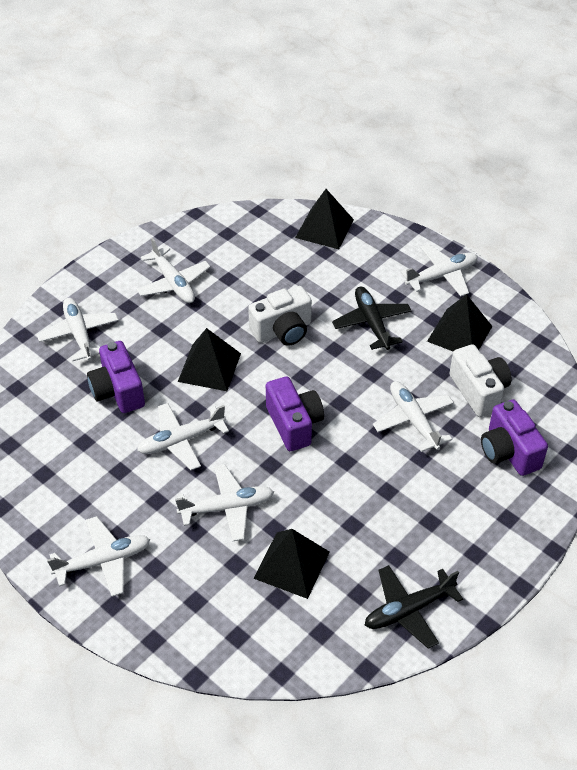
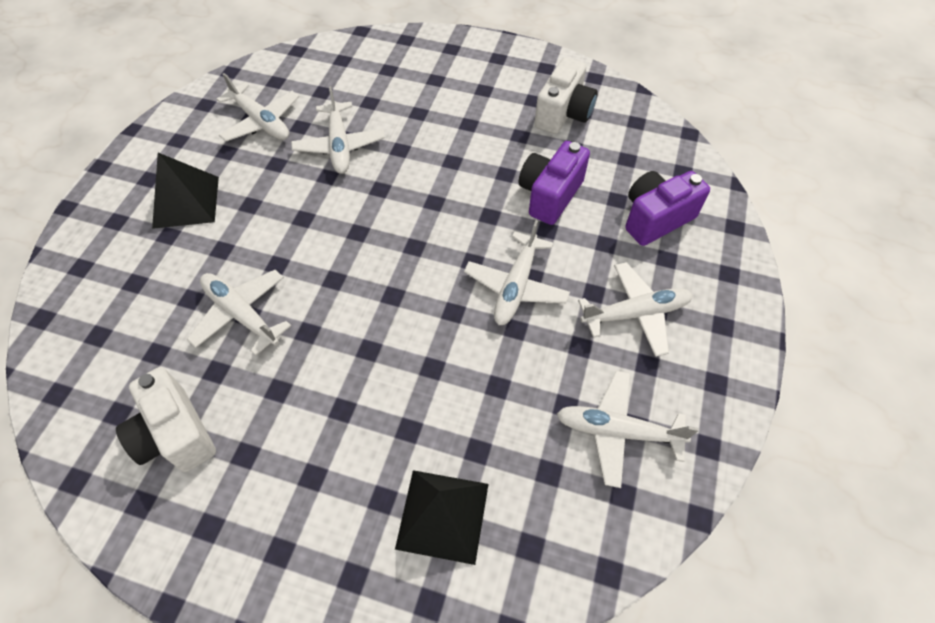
black plane: [332,286,412,350] [365,565,463,649] = 2 -> none = 0
black pyramid: [178,328,241,391] [253,529,330,599] [295,189,354,249] [427,294,492,351] = 4 -> [152,153,219,229] [395,470,489,565] = 2
purple camera: [87,341,145,413] [266,376,324,451] [481,399,548,476] = 3 -> [519,141,590,225] [625,171,710,246] = 2
white plane: [37,298,119,361] [47,516,150,597] [136,238,210,303] [137,403,229,470] [175,464,274,541] [373,381,454,452] [400,244,478,296] = 7 -> [187,270,291,355] [217,73,299,142] [291,86,385,174] [464,220,570,325] [557,371,699,488] [578,262,693,357] = 6

